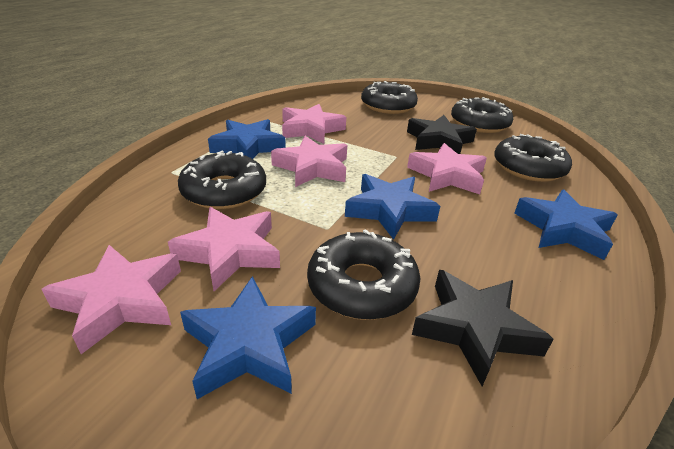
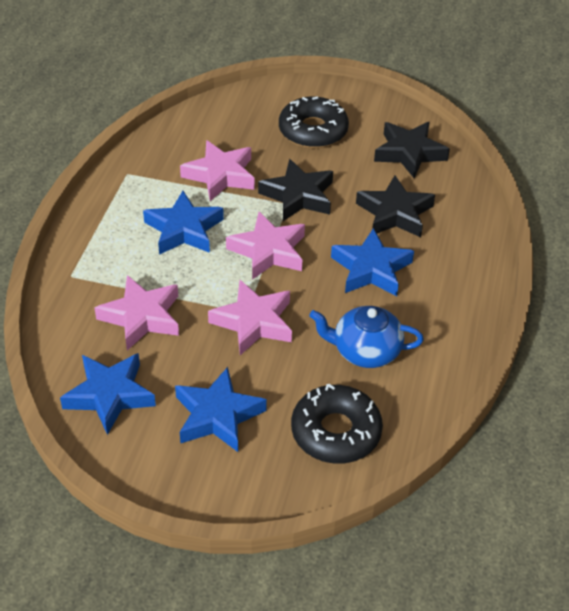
black donut: [178,151,266,209] [307,229,420,320] [361,81,418,114] [451,97,513,133] [494,134,572,182] = 5 -> [279,96,349,148] [291,384,383,464] = 2
black star: [407,115,477,154] [412,270,554,386] = 2 -> [258,159,333,221] [356,175,435,237] [374,122,450,179] = 3
blue teapot: none = 0 -> [309,306,424,368] = 1
pink star: [42,245,181,354] [168,207,280,291] [271,136,347,187] [282,104,346,144] [407,143,487,194] = 5 -> [94,275,179,350] [180,140,254,201] [208,280,292,355] [226,212,305,280] = 4

